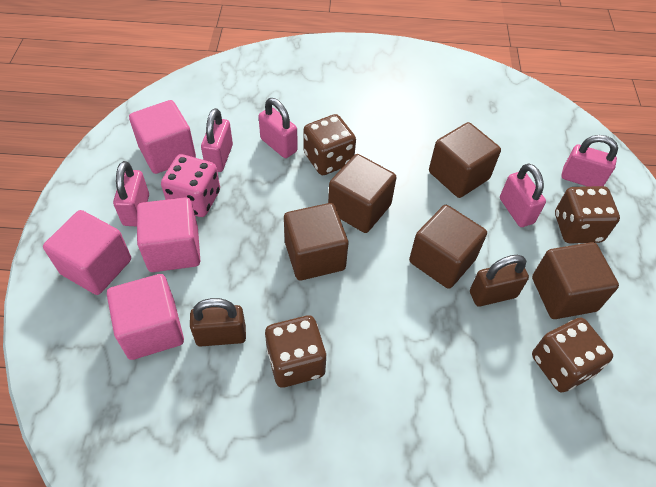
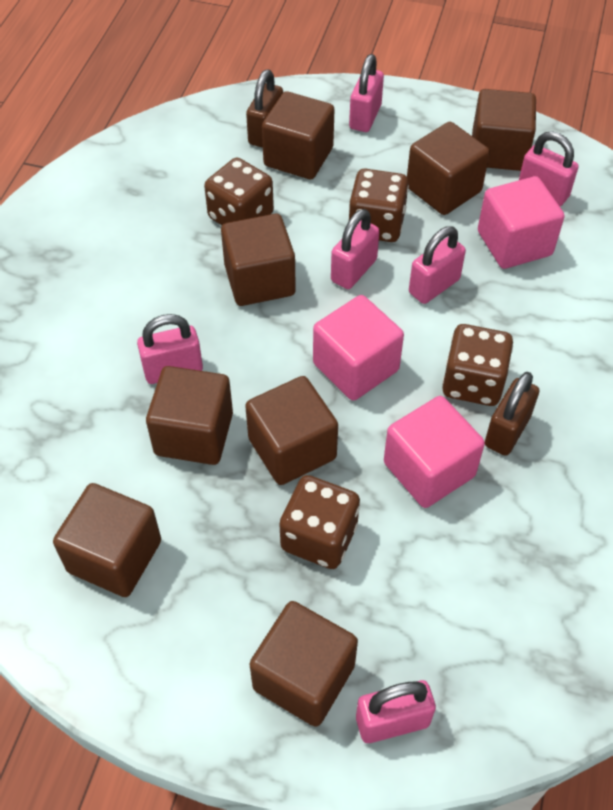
brown cube: [284,203,348,280] [328,154,397,233] [409,205,487,289] [429,122,501,198] [532,242,619,319] = 5 -> [53,483,161,597] [146,366,233,465] [221,214,296,306] [245,376,338,485] [249,601,358,727] [262,91,335,179] [407,122,490,215] [472,89,536,171] = 8
pink cube: [43,210,131,295] [107,274,184,360] [129,100,196,174] [137,197,200,272] = 4 -> [313,295,404,401] [384,396,485,508] [478,176,565,269] = 3
pink dice: [161,154,220,217] = 1 -> none = 0
pink padlock: [113,161,149,227] [201,108,233,172] [259,98,298,158] [500,163,546,227] [561,135,618,186] = 5 -> [137,314,203,384] [331,209,380,289] [349,54,384,132] [356,680,436,743] [409,226,466,304] [519,131,579,206] = 6

